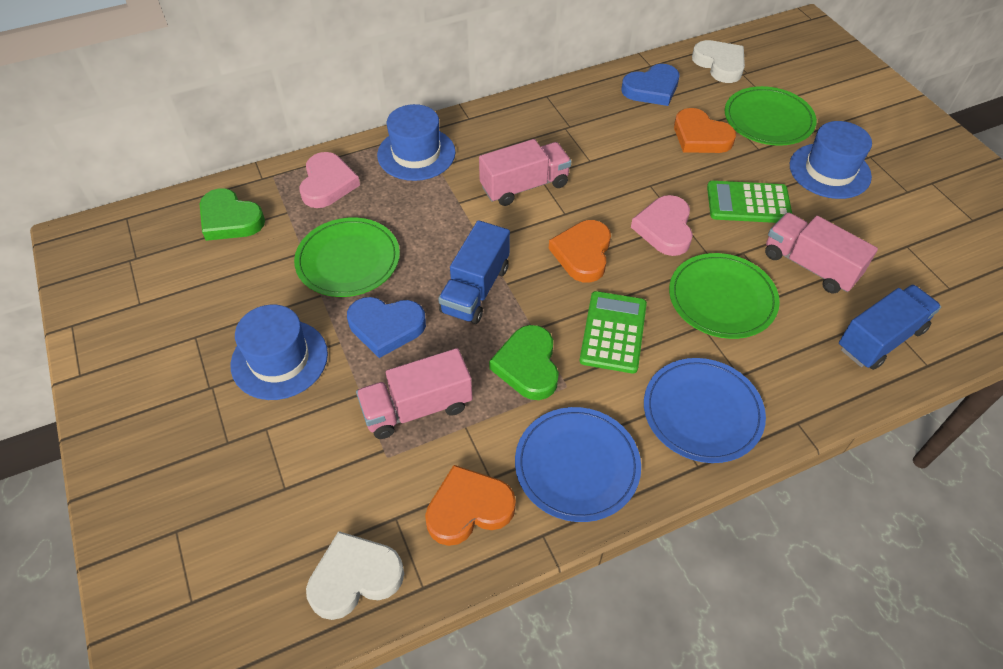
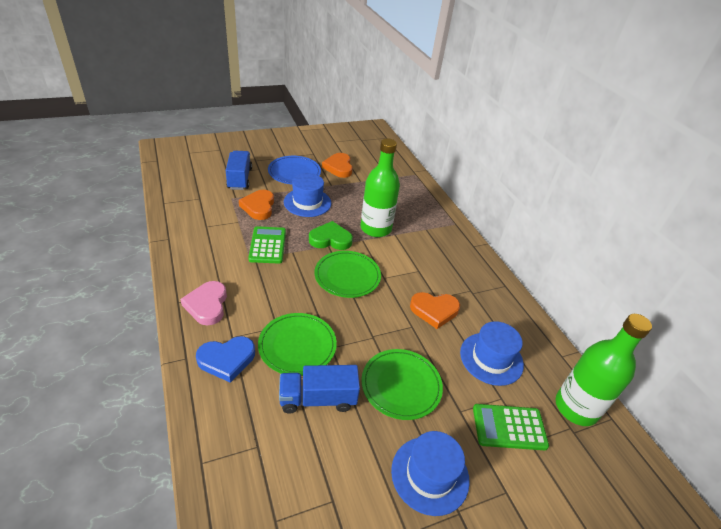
blue heart: [347,297,426,358] [621,64,679,106] = 2 -> [196,336,255,383] = 1
blue plate: [515,407,641,522] [644,358,766,463] = 2 -> [268,156,321,185] = 1
green bottle: none = 0 -> [361,138,400,237] [555,314,652,426] = 2
green heart: [200,188,265,241] [489,325,559,400] = 2 -> [309,221,353,250] = 1
pink heart: [299,152,360,208] [631,195,693,256] = 2 -> [180,281,227,325] = 1
pink truck: [356,348,473,439] [479,139,571,206] [765,213,878,294] = 3 -> none = 0
white heart: [306,531,404,620] [692,40,745,83] = 2 -> none = 0

